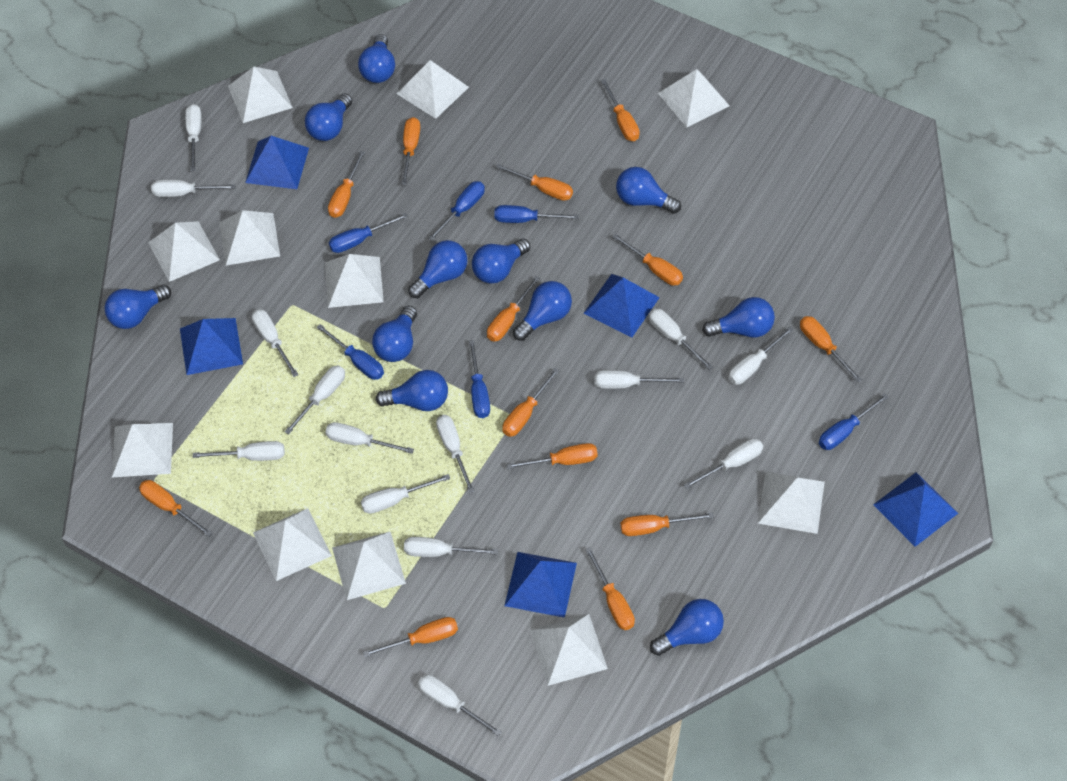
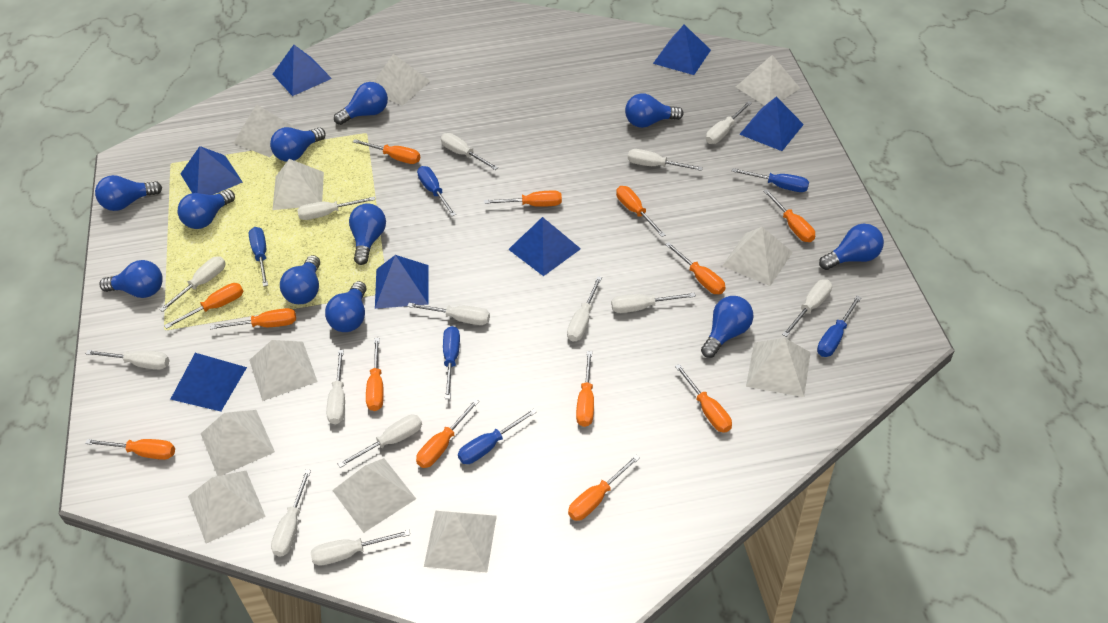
blue pyramid: [180,318,243,375] [245,136,309,189] [505,552,577,618] [583,274,660,337] [873,472,958,547] = 5 -> [170,353,247,411] [180,146,243,195] [273,45,332,96] [375,255,429,309] [508,217,581,276] [653,25,711,75] [739,97,804,151] = 7

